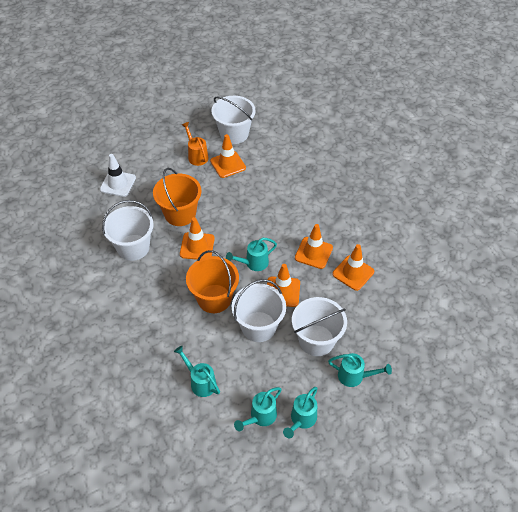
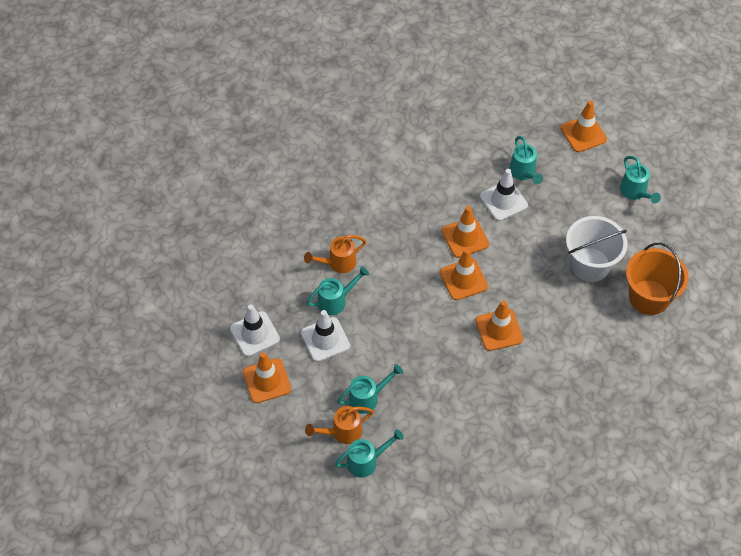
orange bucket: [153,168,201,226] [186,250,239,313] = 2 -> [626,243,689,315] = 1
orange watering can: [182,122,208,166] = 1 -> [304,235,366,273] [305,406,374,444] = 2
white bucket: [102,200,154,261] [212,96,256,144] [232,279,286,342] [292,297,347,356] = 4 -> [566,216,627,282] = 1
white traffic cone: [100,154,136,197] = 1 -> [230,304,280,357] [301,310,350,362] [480,169,528,221] = 3

